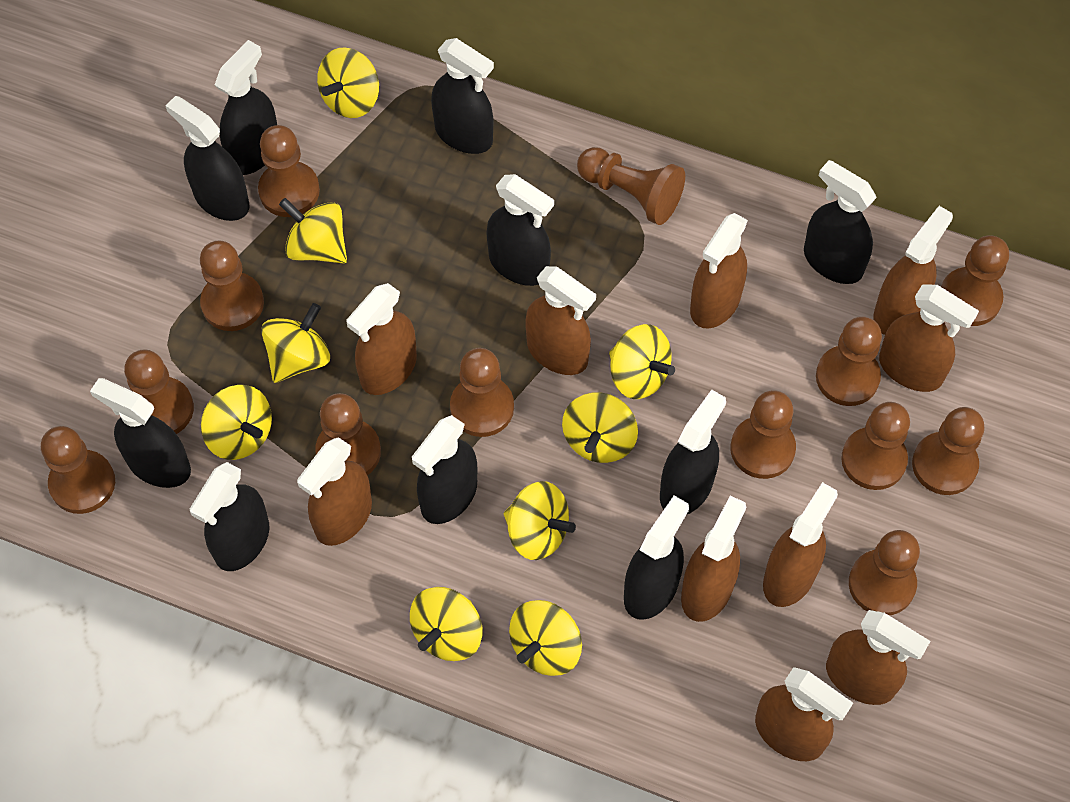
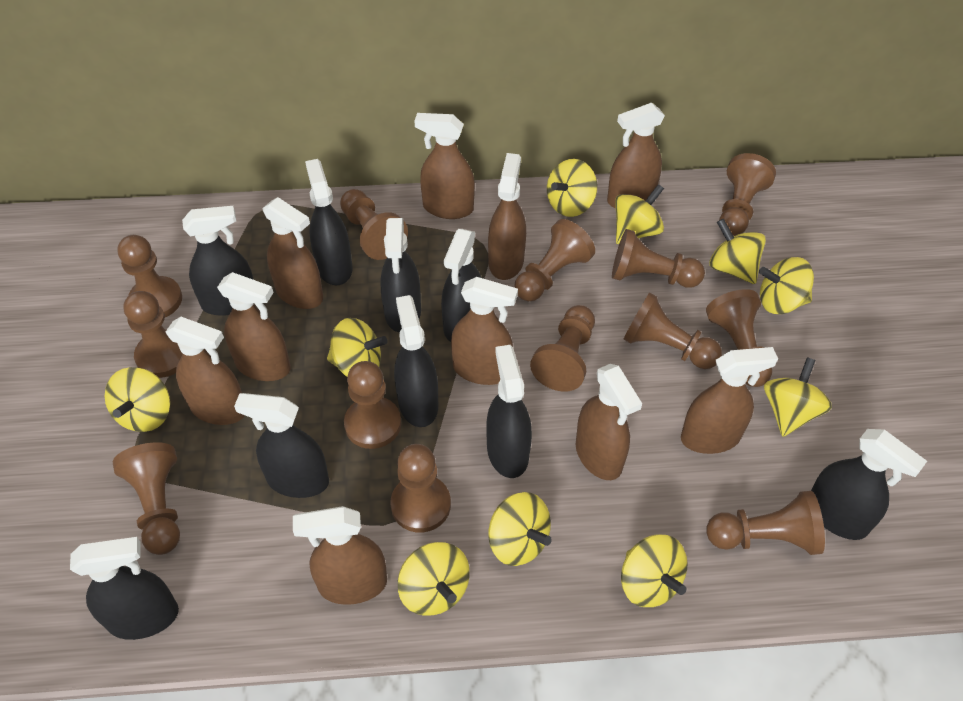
black spray bottle: [90,378,191,488] [165,96,249,221] [190,462,269,571] [215,40,277,175] [412,415,477,524] [431,38,494,154] [486,174,554,286] [624,495,689,620] [660,390,726,514] [804,160,877,284] = 10 -> [70,537,179,640] [182,206,254,316] [234,393,329,498] [305,159,352,285] [380,218,421,332] [394,295,438,427] [441,229,481,342] [486,345,532,478] [811,429,927,540] = 9
yellow spinning top: [201,385,272,460] [261,303,330,383] [279,198,347,263] [317,47,379,118] [410,587,483,661] [504,481,576,560] [509,600,582,676] [562,392,638,463] [609,324,675,399] = 9 -> [105,367,170,432] [327,318,388,377] [398,542,470,615] [488,492,552,566] [547,159,597,217] [615,184,664,244] [621,534,688,607] [709,219,766,284] [759,257,814,314] [764,357,832,437] = 10

